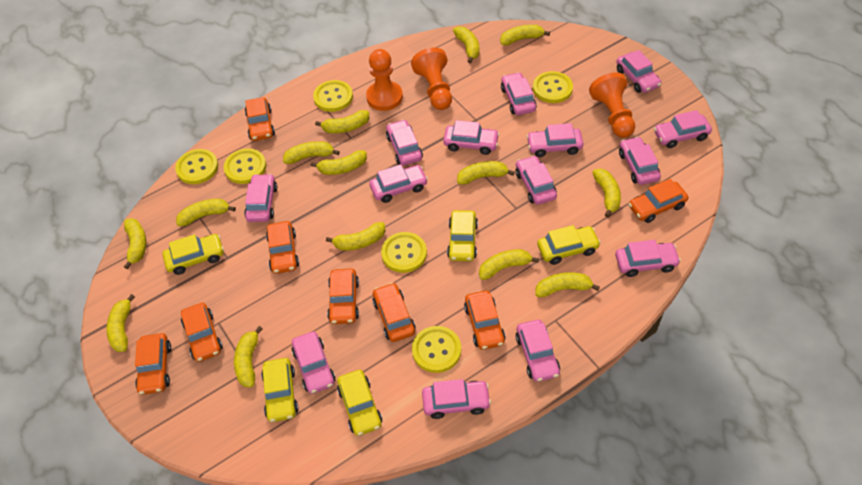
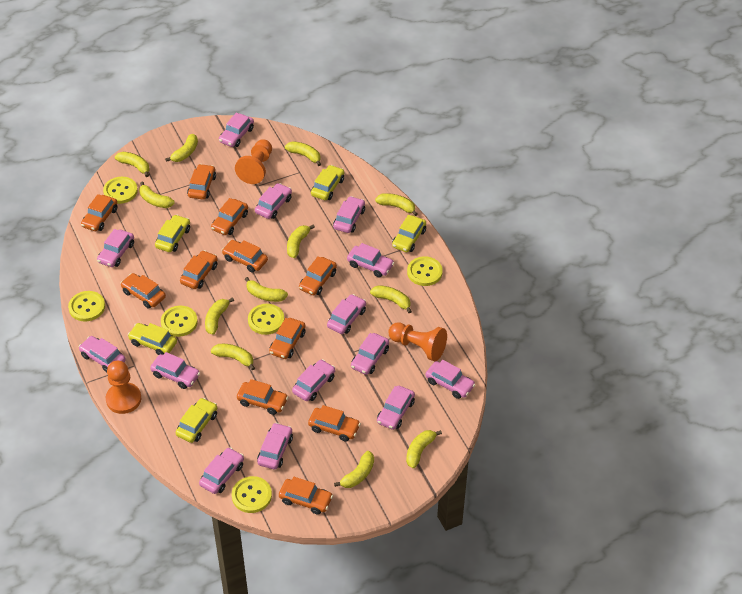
orange car: [135,333,171,395] [181,303,223,362] [245,97,275,141] [266,221,299,274] [327,268,359,324] [373,282,416,342] [464,290,506,350] [629,179,688,223] = 8 -> [81,194,117,231] [121,273,166,309] [180,250,218,289] [187,164,216,200] [211,198,248,235] [222,240,268,272] [237,379,288,415] [269,318,306,359] [279,477,333,515] [299,256,337,295] [308,405,361,442] = 11
yellow banana: [106,294,135,352] [124,218,146,269] [176,199,236,226] [234,326,262,387] [283,141,340,164] [311,150,367,175] [315,110,369,134] [326,222,385,251] [453,26,479,63] [457,161,515,185] [479,249,539,280] [500,25,550,46] [535,272,600,297] [592,169,621,217] = 14 -> [115,152,150,177] [139,181,175,208] [165,134,198,162] [205,297,234,335] [211,344,255,370] [245,277,288,302] [285,141,321,166] [287,224,315,258] [334,451,374,488] [370,285,412,313] [375,193,417,216] [406,430,442,468] = 12

